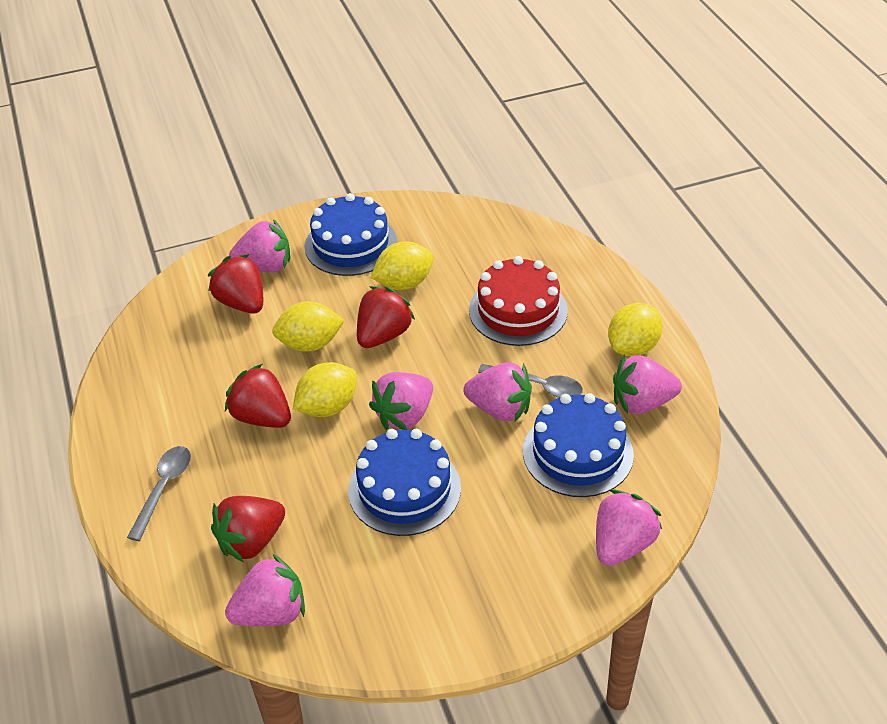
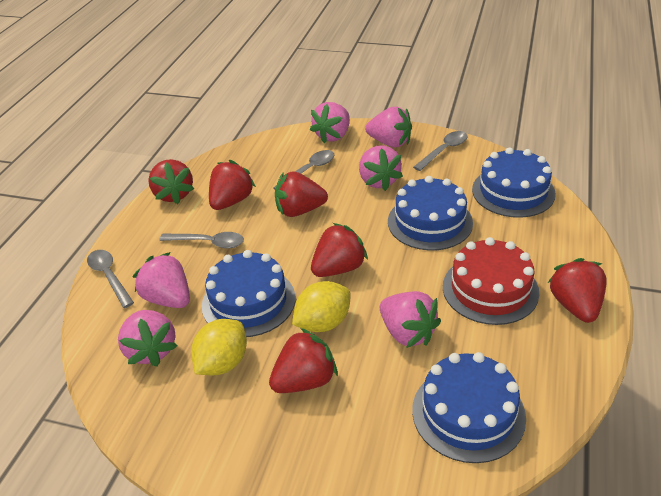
blue cake: [305,193,397,276] [348,429,461,536] [523,393,634,497] = 3 -> [202,250,295,337] [388,176,473,250] [412,352,526,463] [472,147,556,218] = 4
grey spoon: [127,446,191,541] [478,364,583,398] = 2 -> [87,250,134,308] [159,232,244,249] [273,150,334,189] [413,131,467,171] = 4
red strawberry: [208,254,263,314] [211,496,285,563] [225,364,291,428] [357,286,415,348] = 4 -> [148,159,194,204] [209,160,256,210] [269,328,338,393] [275,171,328,217] [311,223,368,277] [548,258,607,323] = 6
yellow lemon: [272,301,345,352] [293,362,357,417] [371,241,434,290] [608,303,663,356] = 4 -> [191,319,247,375] [292,281,351,332] = 2

